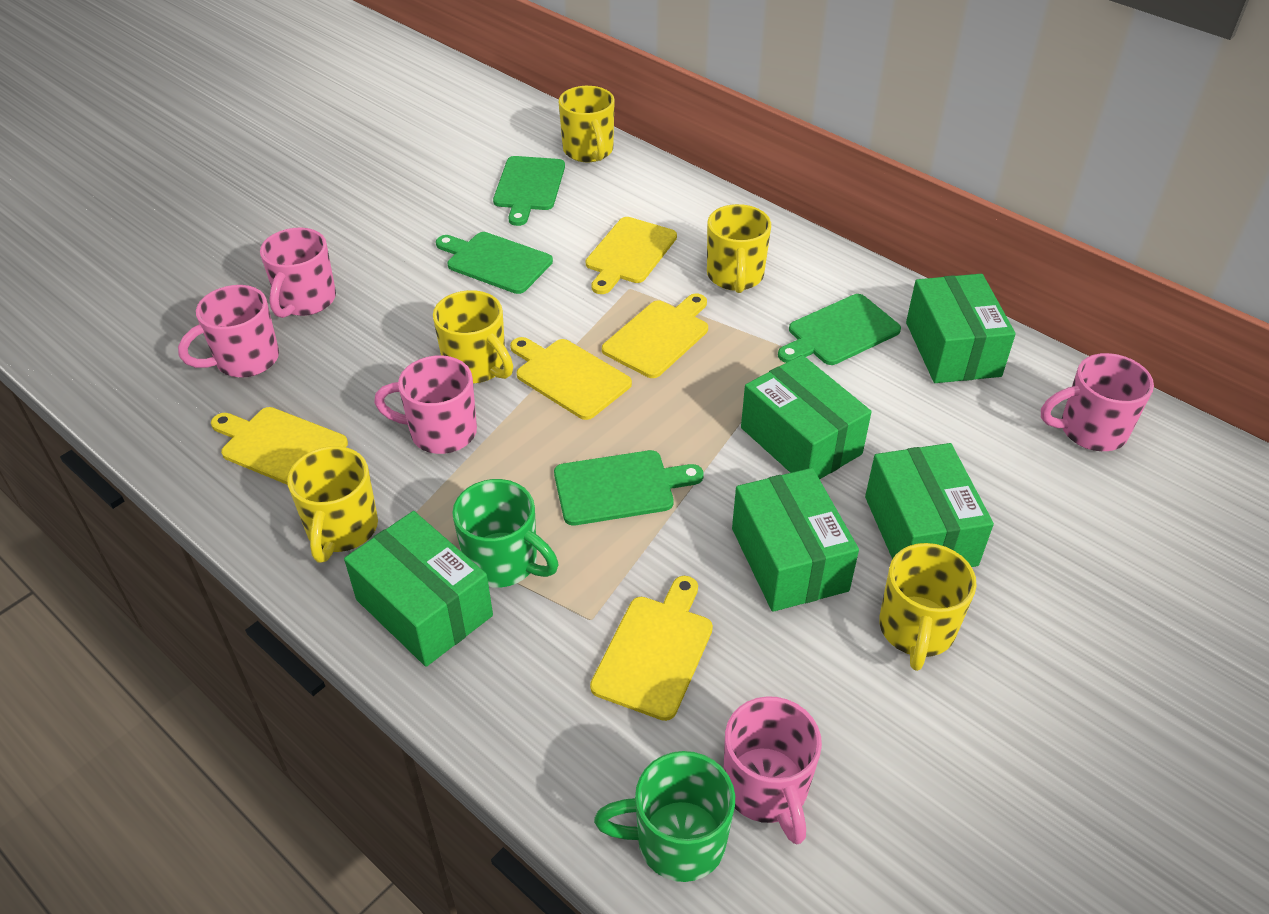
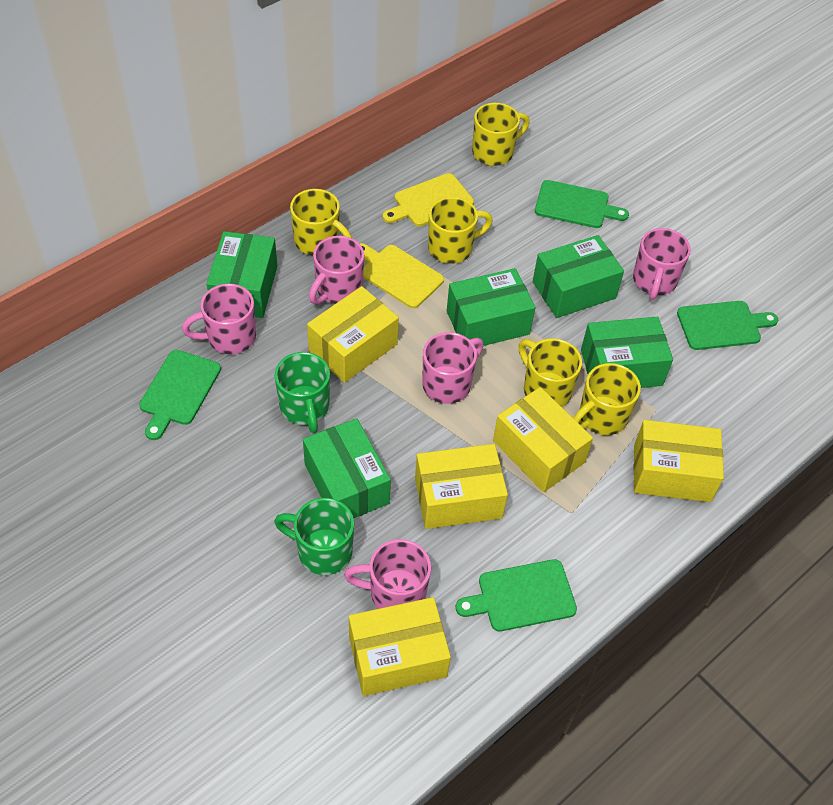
yellow box: none = 0 -> [307,286,399,383] [349,597,451,696] [415,444,508,529] [493,387,593,492] [634,420,724,502] = 5
yellow cutting board: [211,407,348,485] [510,337,632,420] [586,217,677,294] [590,576,713,721] [602,293,708,378] = 5 -> [359,243,444,308] [383,173,474,227] = 2

